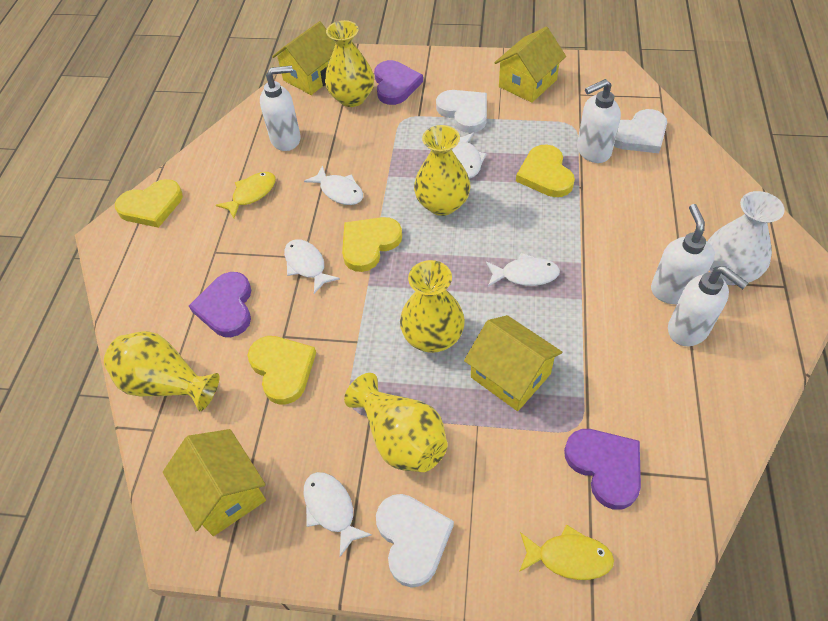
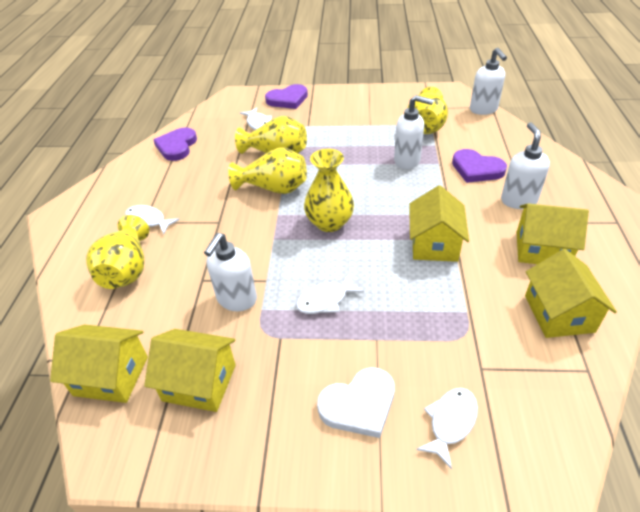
white fish: [284,239,340,294] [303,472,372,557] [304,165,363,205] [452,133,487,178] [486,253,560,287] = 5 -> [125,205,180,234] [240,108,272,130] [296,274,364,314] [416,388,478,469] = 4
white heart: [376,494,454,588] [436,90,487,133] [614,109,667,153] = 3 -> [317,367,395,438] = 1
white vase: [707,191,785,285] = 1 -> none = 0
yellow fish: [216,172,276,218] [519,524,614,580] = 2 -> none = 0
yellow heart: [115,179,183,228] [248,336,316,405] [342,217,402,272] [516,144,575,197] = 4 -> none = 0
yellow house: [163,429,266,536] [272,21,336,95] [464,315,562,411] [494,27,566,103] = 4 -> [50,324,148,403] [144,329,236,412] [409,185,469,262] [516,203,589,264] [525,249,617,338] = 5

